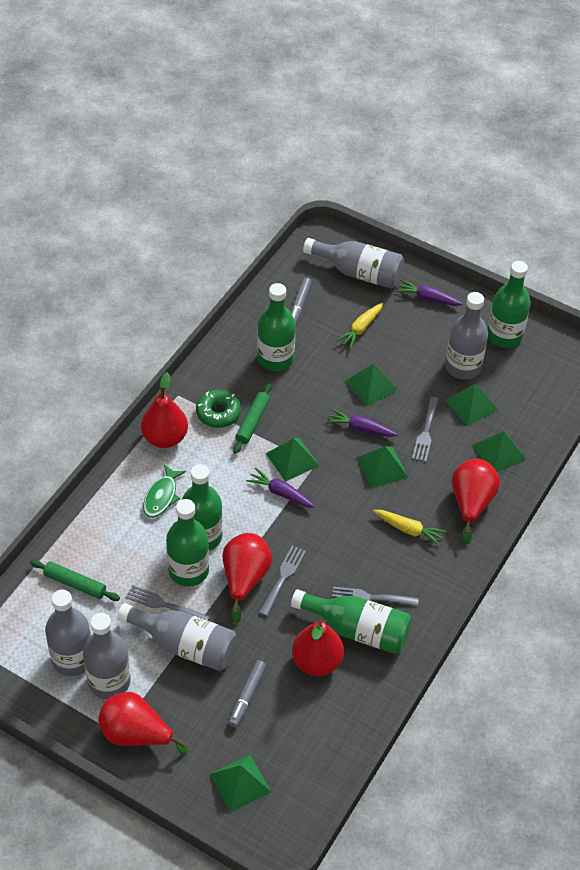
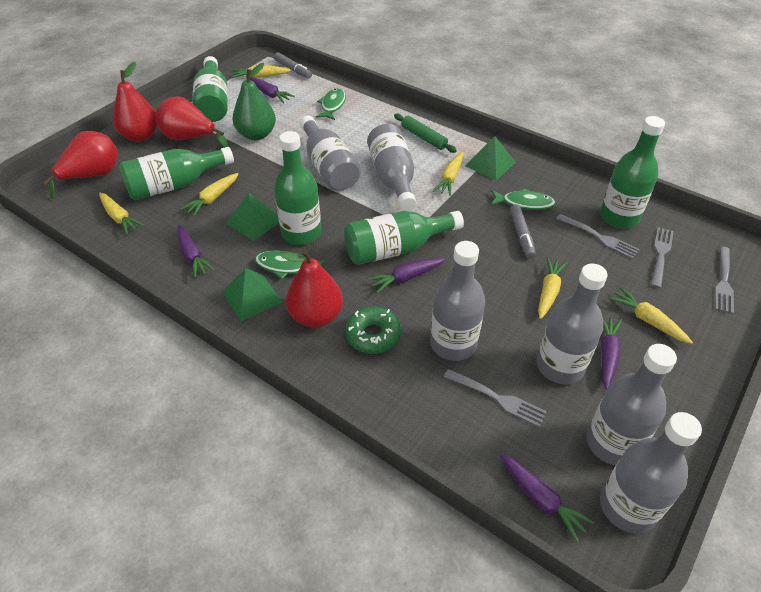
green fish: [143,464,186,518] = 1 -> [255,251,326,279] [315,88,346,120] [491,188,556,210] = 3
green pear: none = 0 -> [233,63,276,140] = 1
green pyramid: [210,755,271,812] [266,438,320,482] [345,364,398,406] [357,446,408,488] [445,383,498,426] [472,431,526,472] = 6 -> [222,268,282,321] [226,193,279,241] [465,136,516,180] = 3
green rolling pin: [30,559,120,601] [233,383,272,454] = 2 -> [394,113,457,153] = 1
grey bottle: [45,589,91,676] [83,613,131,699] [117,603,237,671] [303,238,404,289] [445,292,488,380] = 5 -> [300,116,361,191] [367,124,416,211] [430,241,485,361] [536,264,607,384] [586,344,677,465] [600,412,702,534] = 6
purple carrot: [246,468,315,508] [326,409,398,437] [396,280,463,306] = 3 -> [178,225,215,278] [249,77,295,103] [368,258,445,293] [500,454,595,542] [601,317,622,389] = 5
red pear: [98,692,188,755] [141,372,188,448] [222,533,272,623] [292,620,344,676] [452,459,500,544] = 5 -> [43,131,118,200] [113,62,157,142] [155,96,228,147] [280,250,343,327] = 4
yellow carrot: [336,303,383,349] [373,510,447,546] = 2 -> [99,193,144,235] [180,173,238,217] [232,65,291,78] [433,152,464,196] [538,257,568,319] [609,287,693,344] = 6

